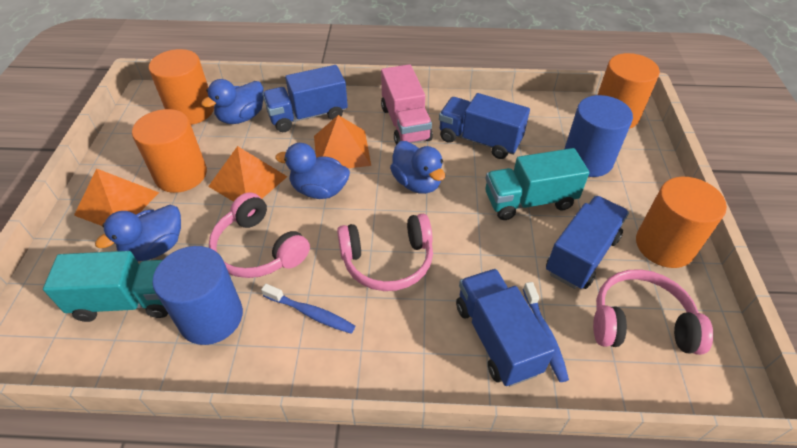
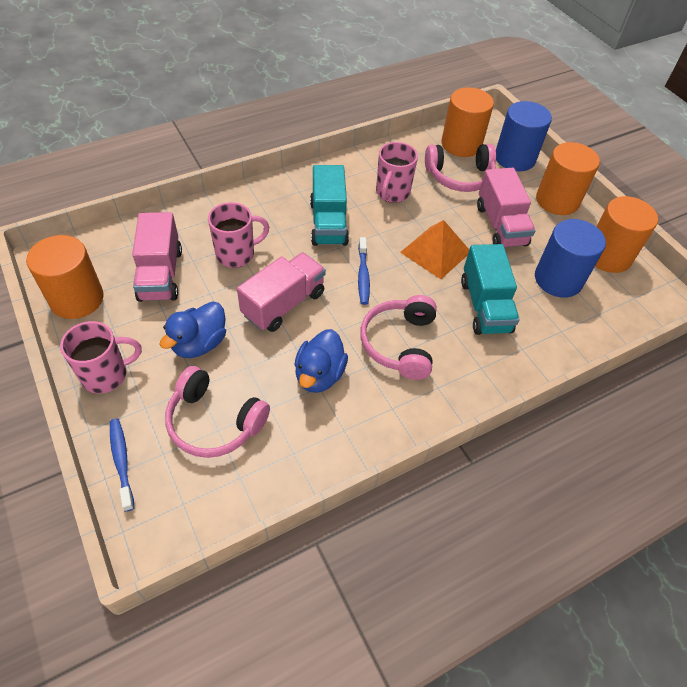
blue duck: [95,205,181,261] [201,79,264,124] [275,143,350,199] [390,141,445,194] = 4 -> [159,301,226,358] [294,329,348,393] = 2
blue truck: [262,65,348,132] [439,93,530,159] [456,269,555,387] [546,196,629,289] = 4 -> none = 0
orange pyramid: [74,168,159,226] [208,146,287,202] [314,115,371,168] = 3 -> [400,220,469,279] = 1
pink mug: none = 0 -> [60,321,142,394] [208,202,269,268] [376,142,418,203] = 3
pink truck: [381,64,433,145] = 1 -> [132,212,182,302] [237,252,326,332] [477,168,536,248] = 3

